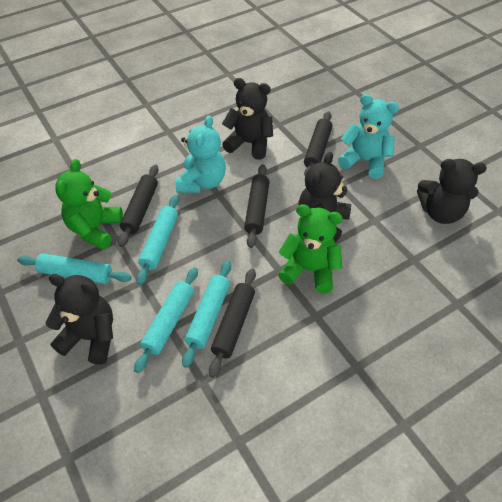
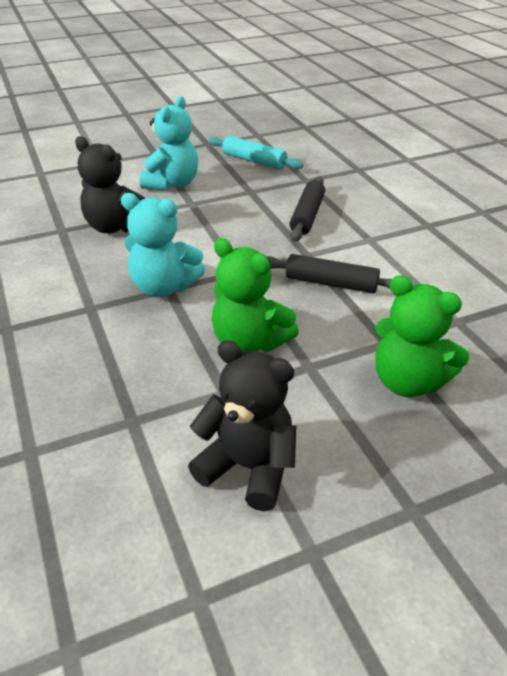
black rolling pin: [118,165,159,247] [209,268,256,378] [244,164,269,248] [304,111,332,176] = 4 -> [267,254,392,293] [289,176,325,242] = 2
black teddy bear: [46,274,113,365] [222,78,273,160] [298,152,351,243] [417,159,487,224] = 4 -> [75,136,145,233] [188,340,296,511] = 2
turquoise rolling pin: [17,253,131,284] [134,267,198,373] [136,195,179,285] [182,261,231,368] = 4 -> [209,136,303,170] = 1

